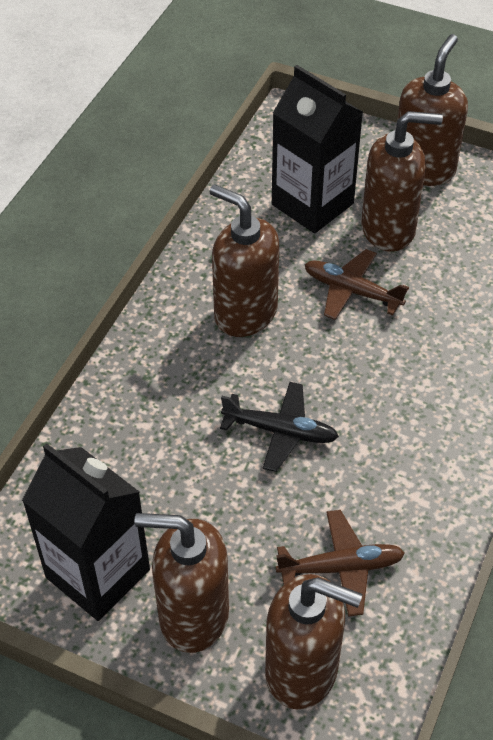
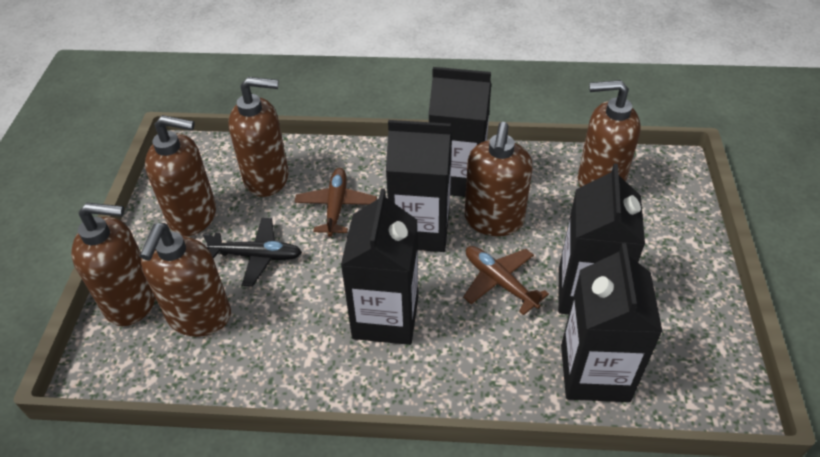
black carton: [22,443,150,621] [272,65,363,233] = 2 -> [341,189,418,345] [386,120,452,252] [428,67,491,197] [558,164,645,314] [561,243,663,402] = 5
brown soap dispenser: [134,513,229,653] [209,184,279,337] [265,574,362,709] [361,111,443,252] [397,34,468,186] = 5 -> [71,203,156,326] [140,223,231,337] [145,115,216,236] [228,77,289,197] [465,122,533,236] [578,80,641,187] = 6

